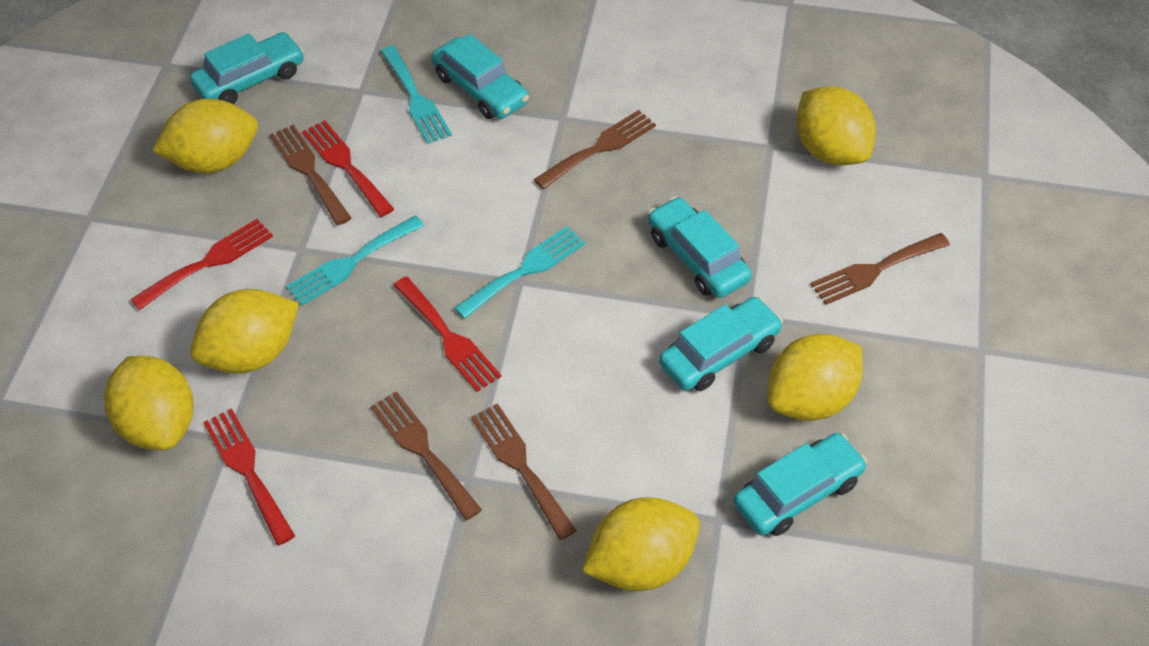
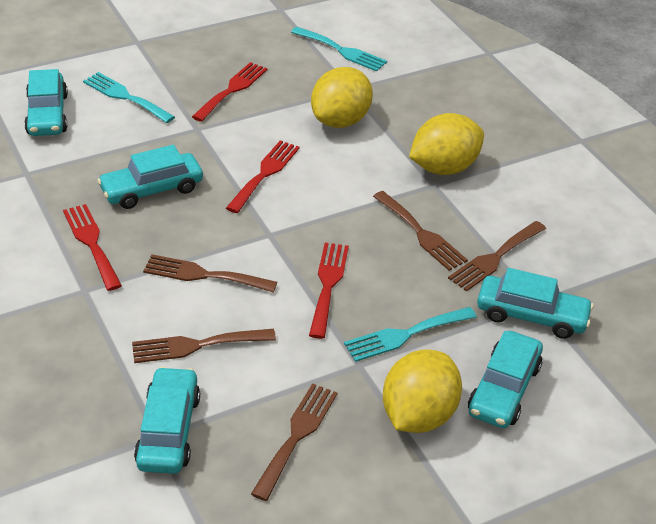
yellow lemon: [104,356,193,450] [152,99,258,173] [190,289,299,373] [582,497,700,591] [768,334,863,421] [796,86,876,166] = 6 -> [311,67,373,128] [383,349,462,433] [409,113,484,175] = 3

